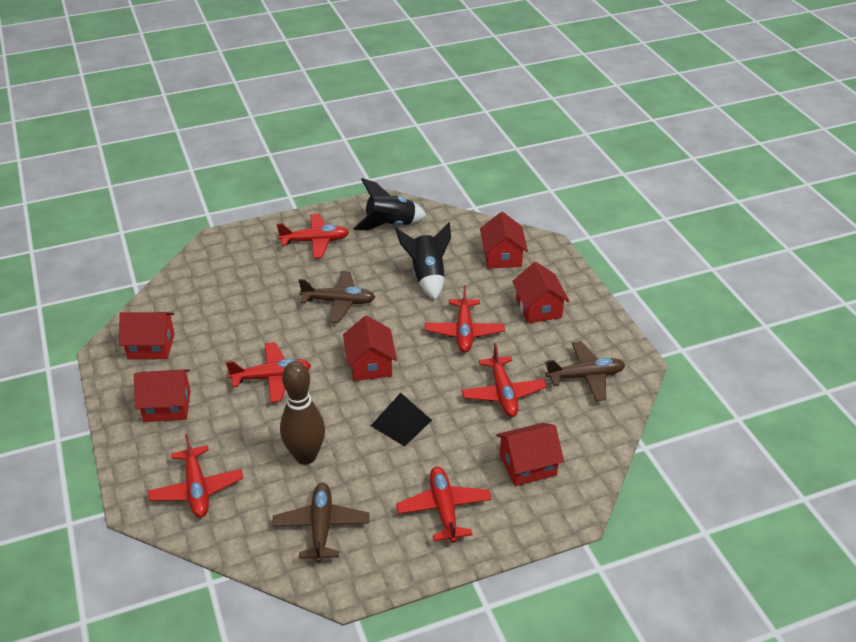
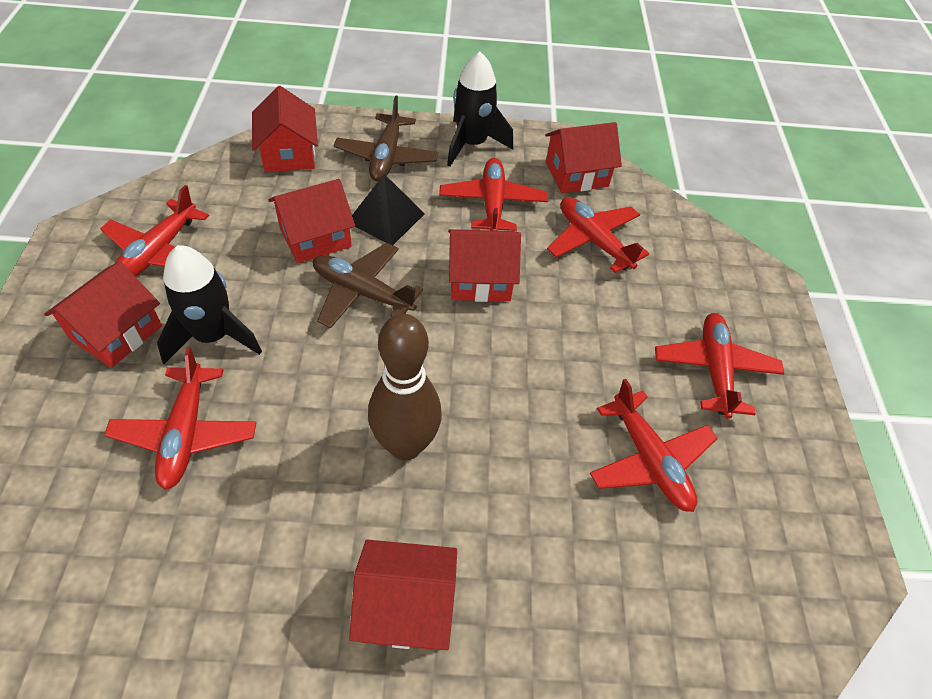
brown plane: [272,483,369,563] [299,271,375,323] [545,341,625,401] = 3 -> [313,243,423,329] [334,95,438,181] = 2

